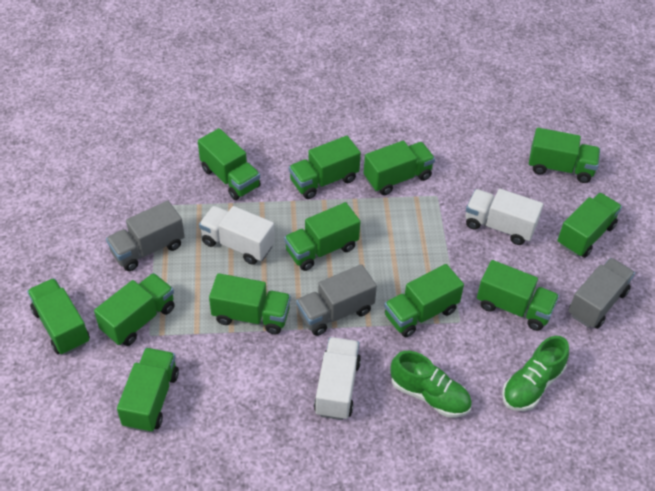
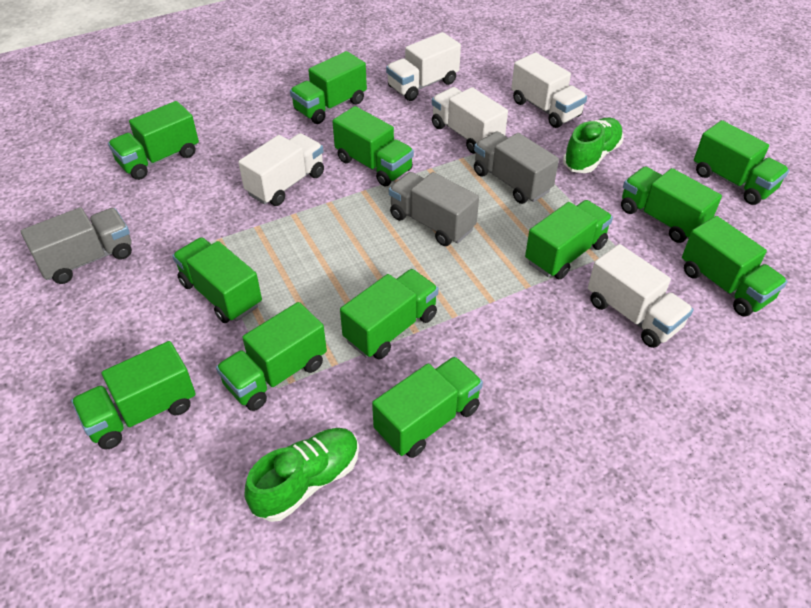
white truck: [199,206,275,265] [314,337,361,420] [466,189,543,245] = 3 -> [238,133,324,206] [386,32,461,101] [432,87,508,154] [511,52,587,128] [588,244,694,348] = 5

